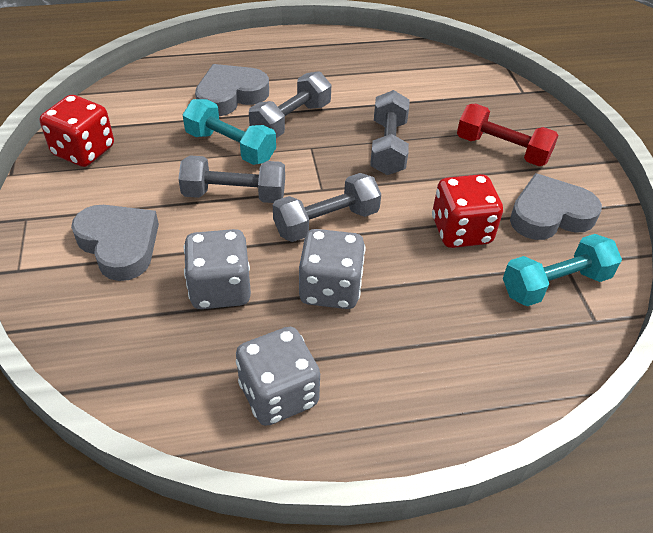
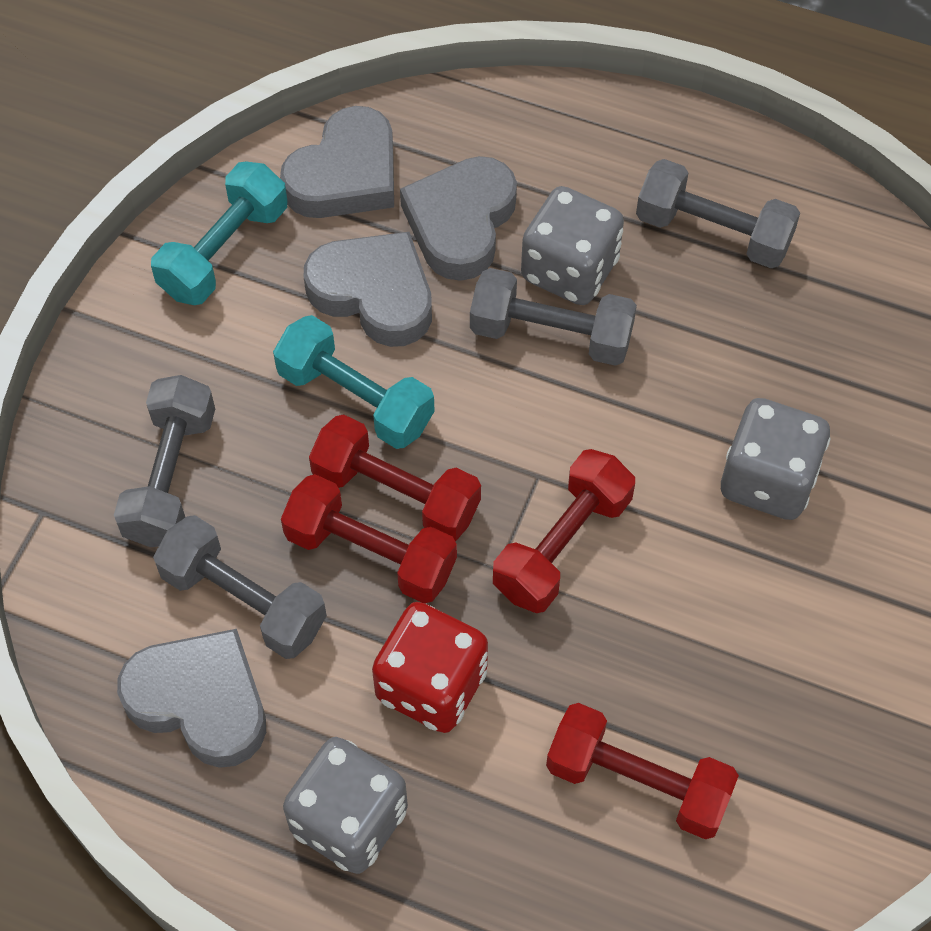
grey heart: [71,205,159,281] [195,64,269,116] [510,173,602,240] = 3 -> [117,629,266,768] [280,106,394,218] [304,232,432,347] [400,156,517,281] = 4
red dice: [40,95,114,167] [432,174,503,248] = 2 -> [372,602,488,733] = 1
red dumbbell: [457,104,559,166] = 1 -> [281,474,457,603] [309,414,481,541] [493,449,635,613] [546,703,739,839] = 4

